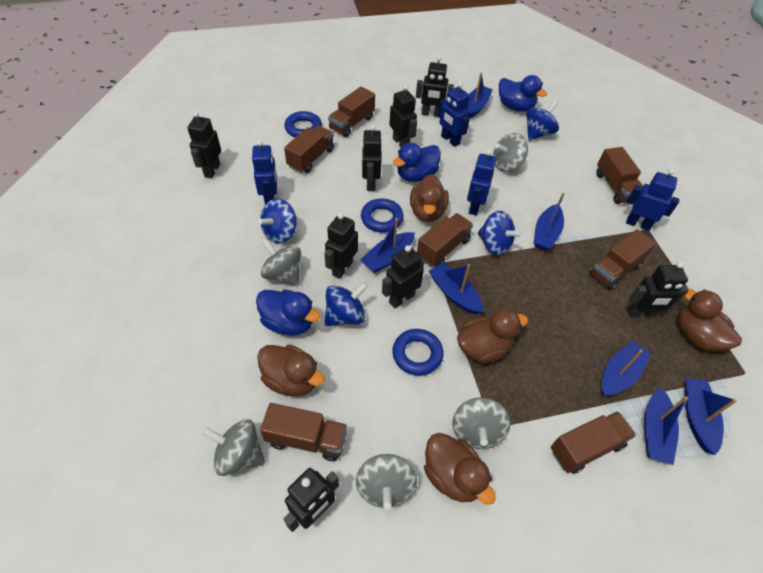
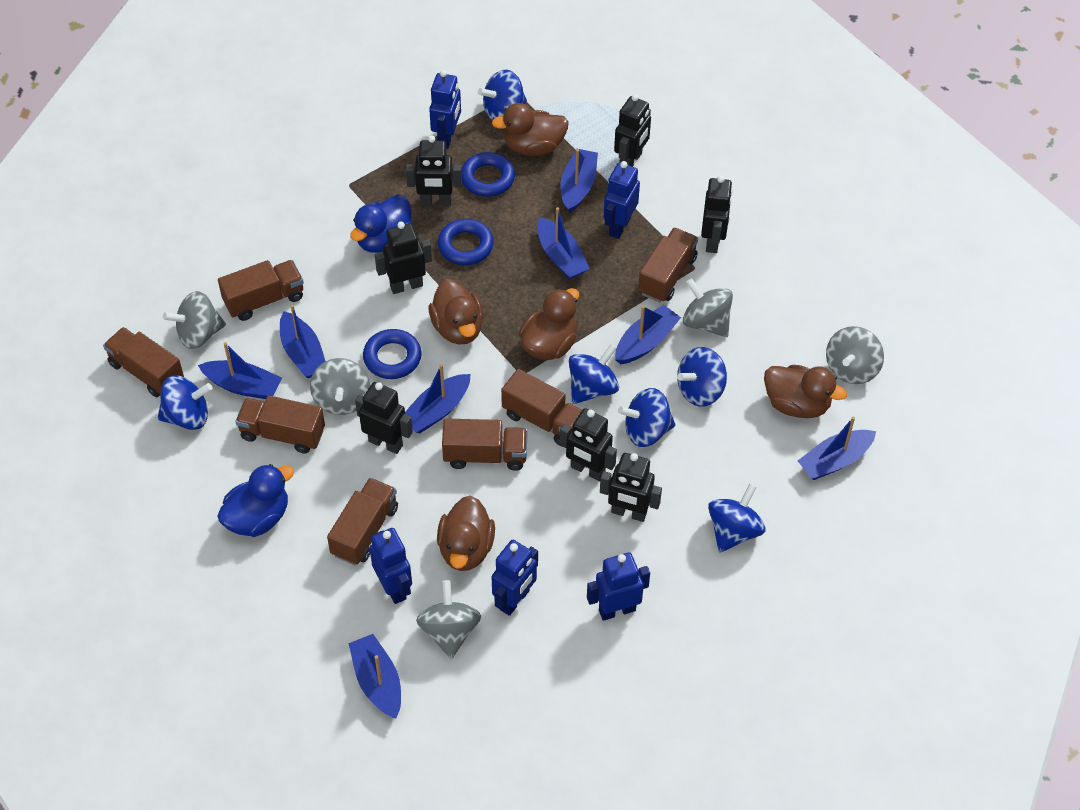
black robot: [187,111,221,179] [284,468,339,532] [324,213,358,279] [362,125,381,191] [382,245,424,308] [389,85,417,148] [416,56,454,117] [627,262,688,317] = 8 -> [355,382,413,454] [375,222,432,294] [406,135,462,206] [560,408,617,481] [600,453,662,522] [614,94,651,167] [701,176,733,253] = 7
blue boat: [360,218,415,273] [429,262,483,315] [467,73,493,118] [533,193,565,251] [602,341,651,396] [644,388,688,465] [685,378,737,455] = 7 -> [198,342,282,399] [280,305,325,378] [349,634,401,718] [405,364,470,433] [537,207,590,280] [561,149,598,213] [615,305,681,364] [798,417,876,480] = 8
blue duck: [256,289,320,336] [393,143,441,182] [499,75,547,112] = 3 -> [217,464,294,537] [350,195,413,253] = 2
blue robot: [252,140,277,205] [438,82,470,147] [467,150,496,216] [626,169,680,231] = 4 -> [369,528,412,604] [429,70,461,148] [492,540,538,616] [587,552,650,621] [603,161,640,239] = 5
blue spinning top: [258,198,297,244] [324,282,368,326] [478,211,523,256] [526,101,559,141] = 4 -> [158,375,213,430] [478,70,527,120] [569,344,619,404] [618,388,676,447] [677,347,727,406] [708,484,766,553] = 6

